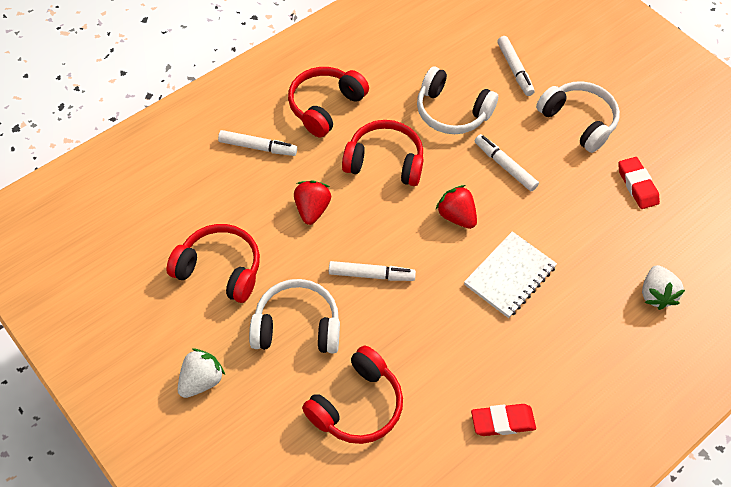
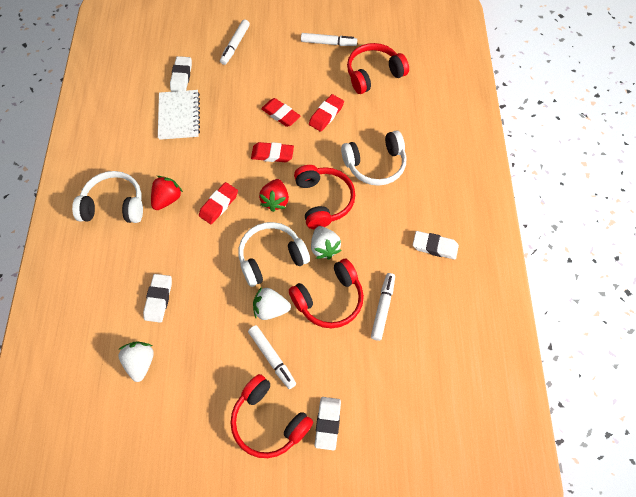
red eraser: [471,404,536,436] [618,157,660,209] = 2 -> [199,182,238,224] [251,142,294,162] [261,98,300,127] [309,94,344,132] = 4
white eraser: none = 0 -> [143,274,172,323] [170,56,192,92] [315,397,341,450] [413,231,459,260] = 4
white strawberry: [178,348,225,398] [642,265,685,310] = 2 -> [118,341,154,382] [253,287,291,320] [311,226,342,259] = 3

